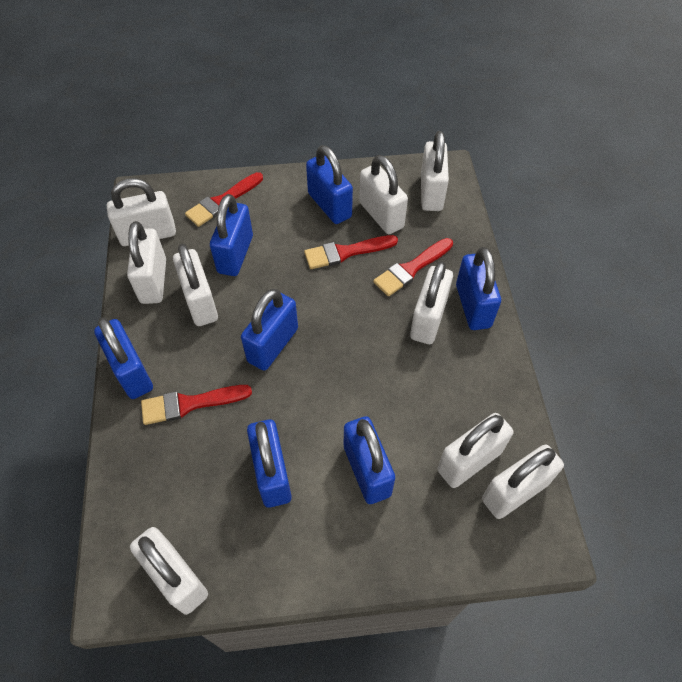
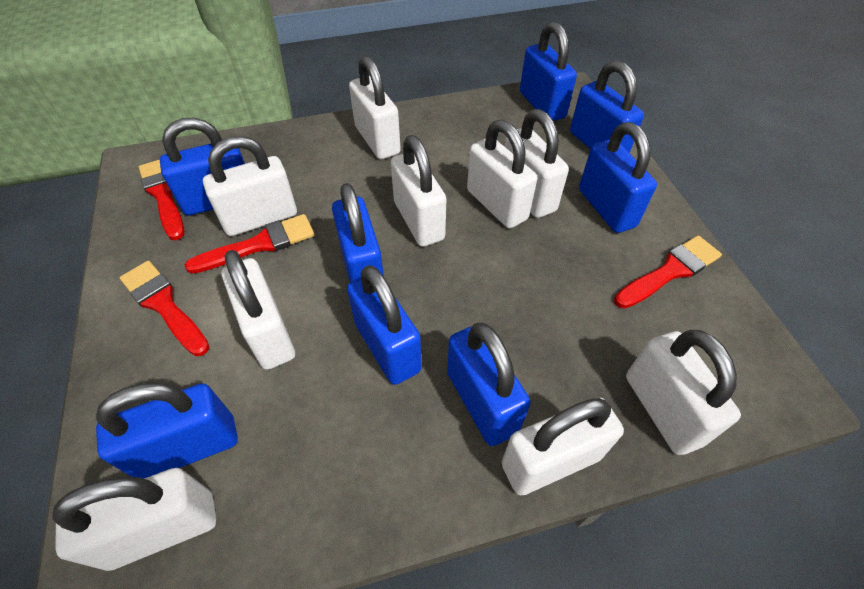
blue padlock: [94,317,153,399] [210,194,253,276] [241,289,298,371] [247,419,292,508] [306,145,353,224] [344,416,395,504] [456,247,501,330] = 7 -> [96,383,238,479] [159,118,245,215] [332,183,384,282] [347,265,422,385] [447,323,531,446] [520,22,577,121] [570,61,644,153] [579,122,657,233] = 8

